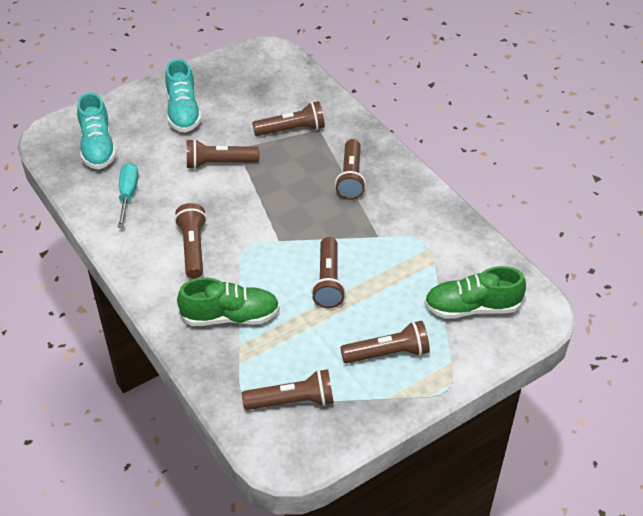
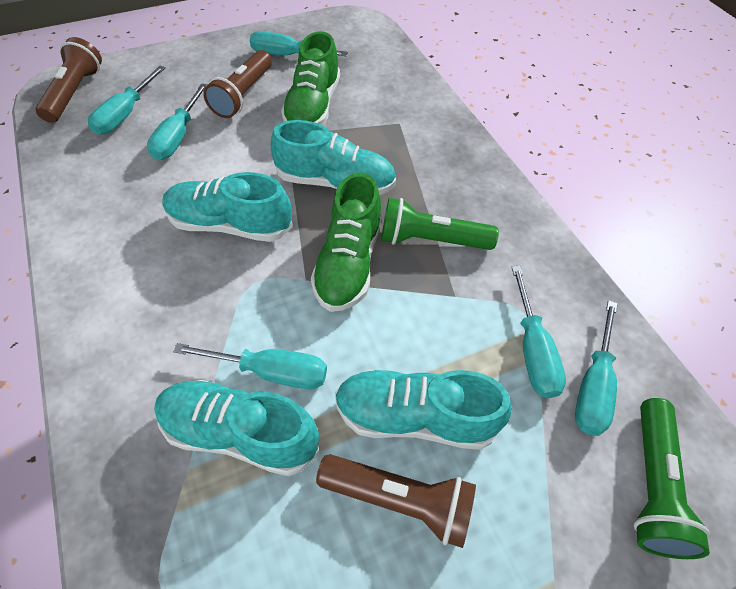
brown flashlight: [175,203,207,279] [187,139,259,169] [242,369,334,410] [252,101,325,136] [311,237,346,308] [335,139,366,200] [340,321,430,364] = 7 -> [36,37,102,123] [203,50,272,118] [316,454,476,548] = 3
green flashlight: none = 0 -> [381,198,499,250] [633,398,710,559] = 2
turquoise screwdriver: [118,163,138,228] = 1 -> [88,66,165,135] [147,83,208,160] [173,343,327,389] [250,31,348,56] [512,266,566,398] [575,300,618,436] = 6
turquoise shoe: [77,93,116,169] [165,59,202,132] = 2 -> [154,380,319,476] [162,172,293,242] [271,120,396,195] [335,370,512,450] = 4

